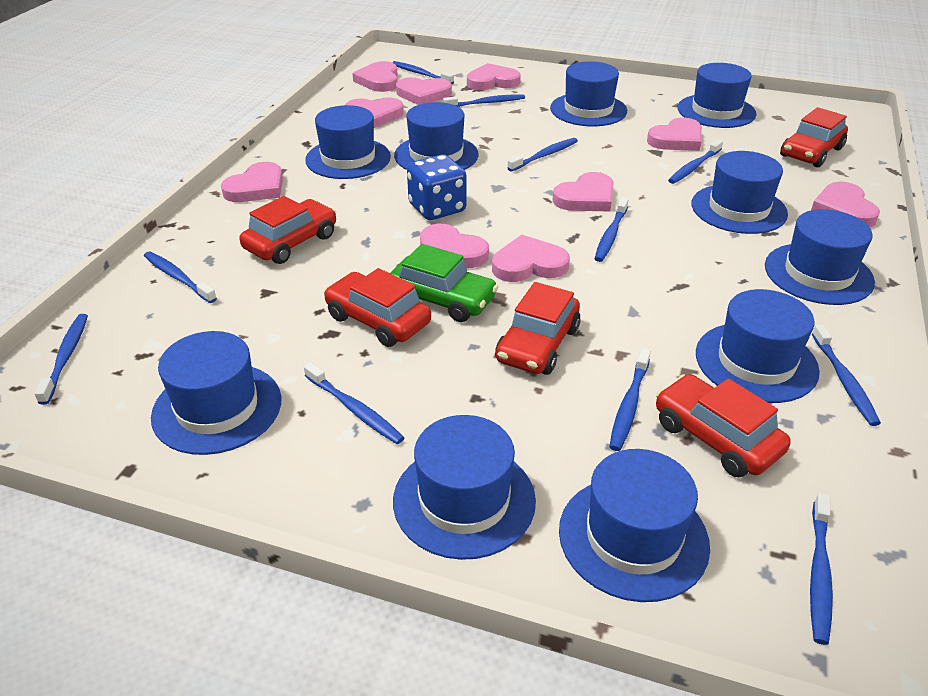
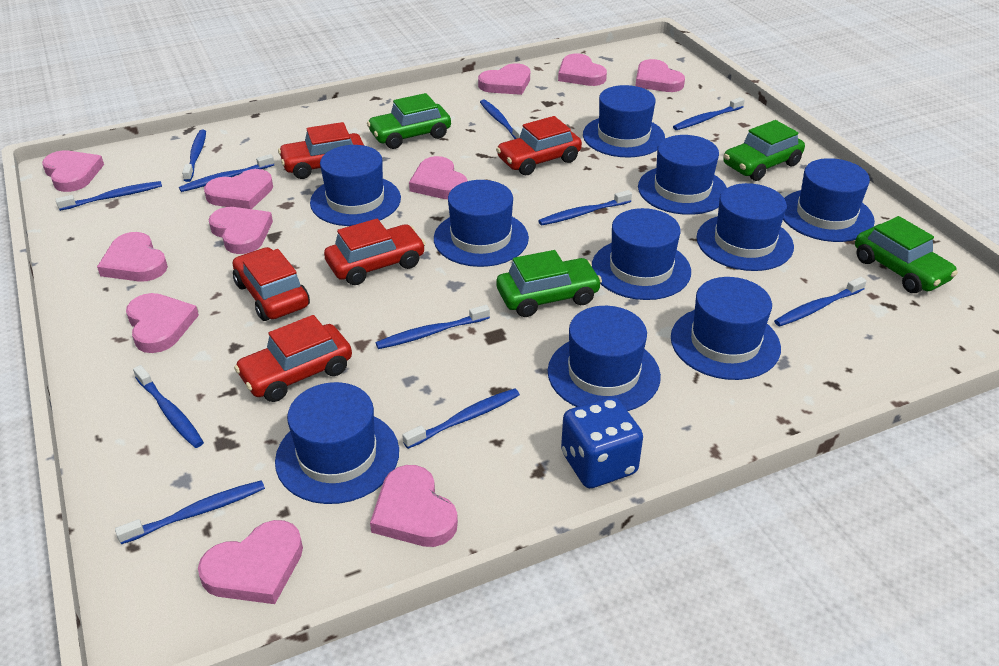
green car: [390,244,498,322] = 1 -> [367,93,451,149] [496,250,602,317] [723,120,805,181] [855,216,958,293] = 4
pink heart: [221,162,283,202] [345,97,404,128] [352,61,397,92] [396,77,452,105] [420,224,489,268] [467,63,521,90] [492,235,570,282] [553,172,614,212] [647,118,702,151] [811,182,880,227] = 10 -> [42,150,104,192] [97,232,168,282] [126,293,199,353] [198,520,303,604] [204,169,273,209] [209,207,273,254] [370,465,458,547] [409,156,468,199] [478,63,530,95] [558,53,607,86] [635,59,685,92] = 11

